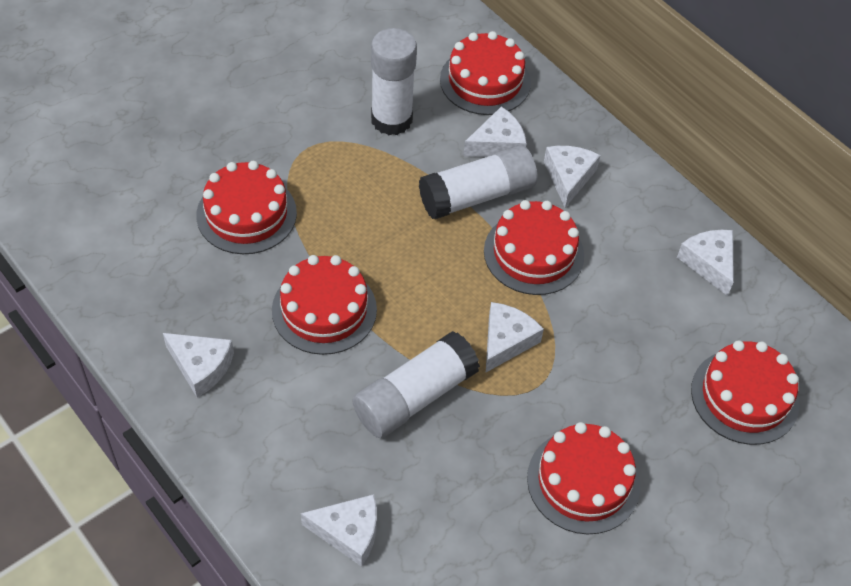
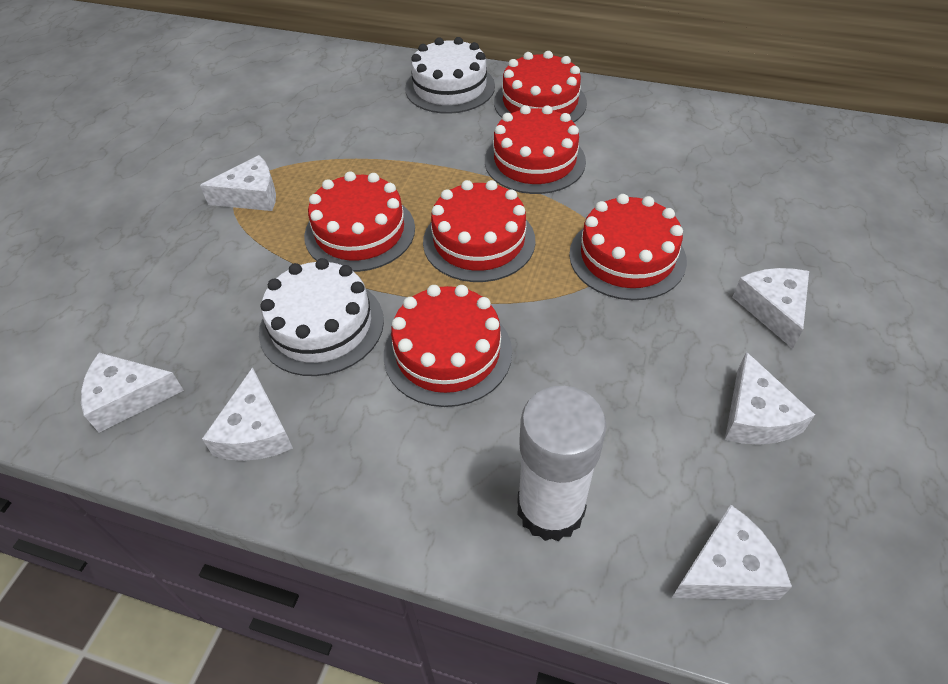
white cake: none = 0 -> [259,258,384,376] [405,37,495,114] = 2
white glue stick: [353,331,480,438] [371,28,417,135] [419,145,537,219] = 3 -> [517,386,607,541] = 1

